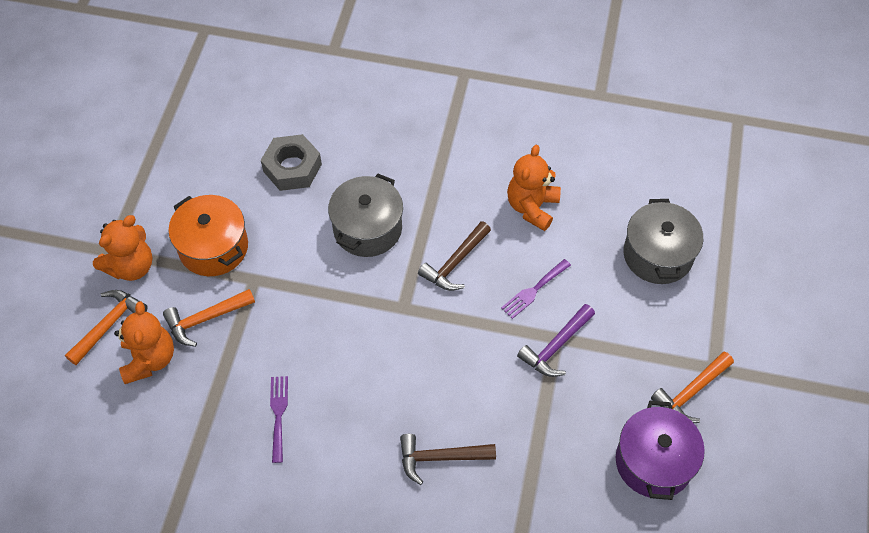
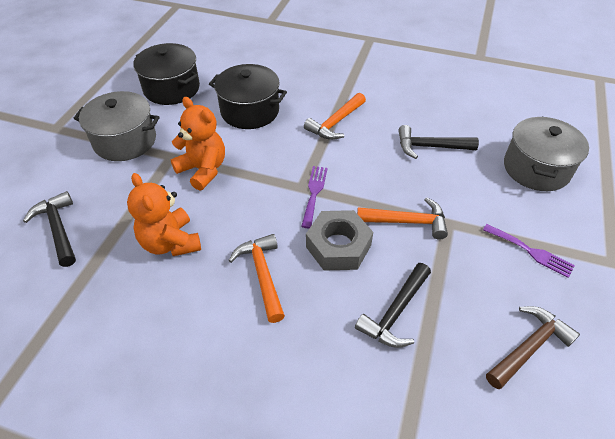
black hammer: none = 0 -> [23,191,76,267] [355,263,431,348] [398,125,479,159] = 3
black pot: none = 0 -> [133,43,200,105] [209,64,287,129] = 2
brown hammer: [400,434,496,485] [418,221,491,291] = 2 -> [486,306,580,389] = 1
orange pot: [169,195,248,276] = 1 -> none = 0
orange teddy bear: [93,215,153,281] [114,301,174,384] [507,145,561,231] = 3 -> [127,173,201,256] [170,97,225,191] = 2
purple hammer: [517,304,595,377] = 1 -> none = 0
purple pot: [616,401,705,500] = 1 -> none = 0

